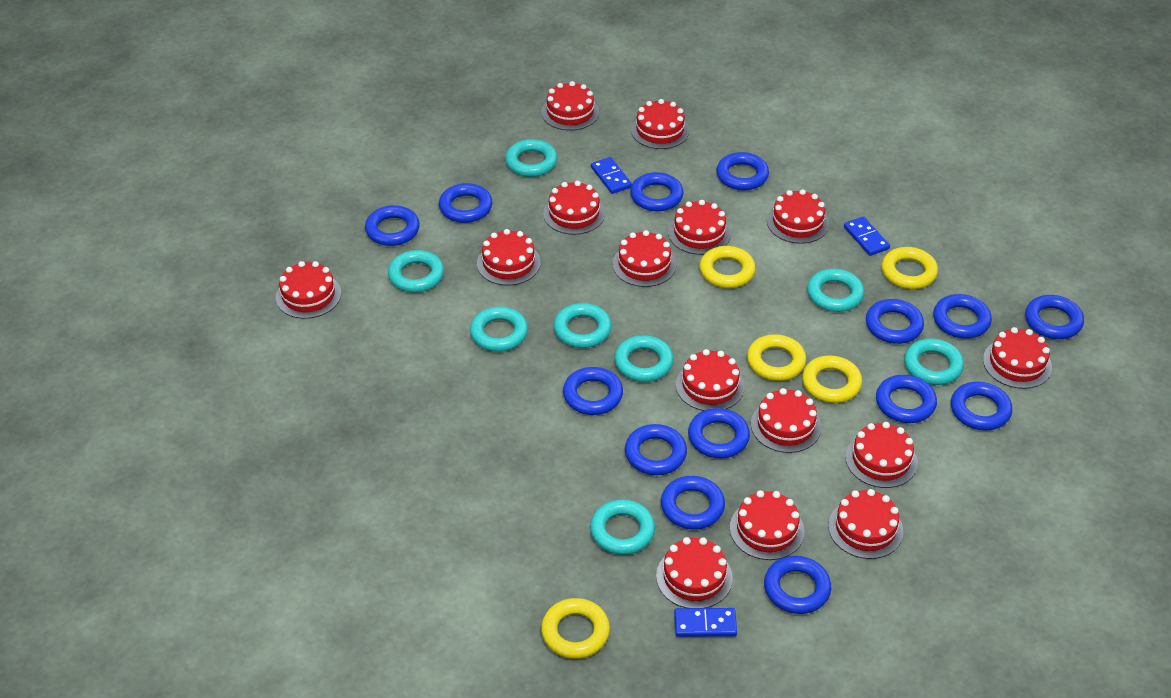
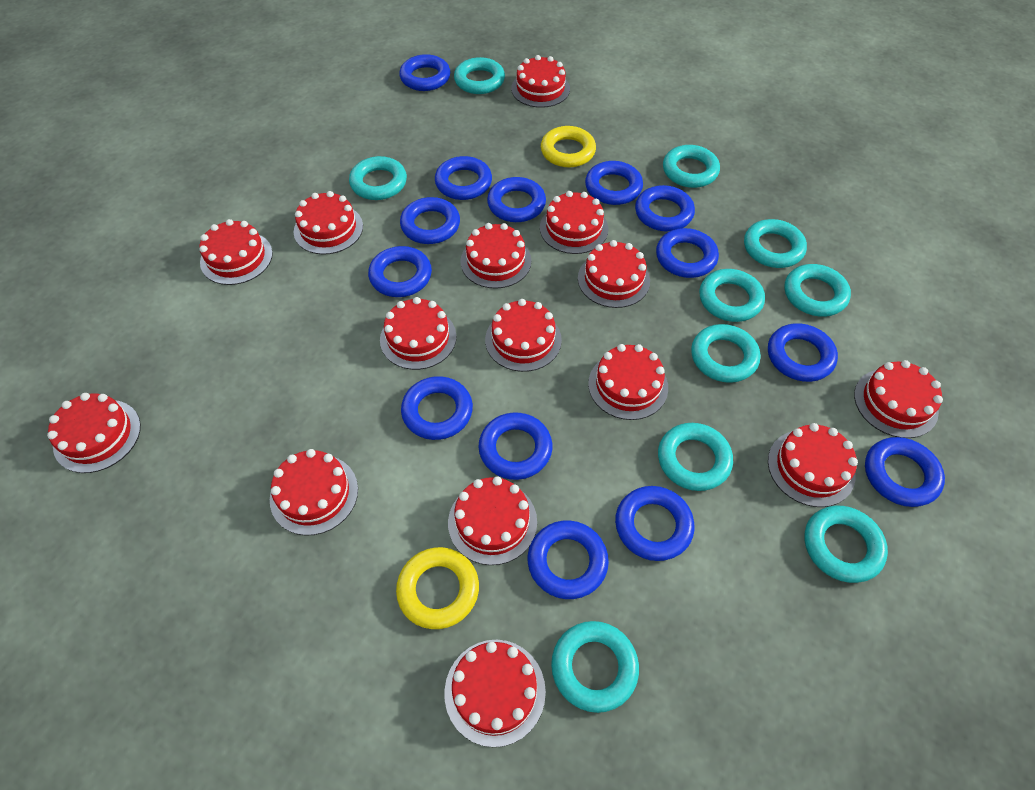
blue domino: [591,157,632,194] [674,608,737,637] [844,216,890,256] = 3 -> none = 0
turquoise ring: [388,250,444,293] [470,307,528,352] [505,139,557,177] [554,303,612,348] [590,499,655,555] [614,335,674,382] [807,269,864,312] [904,338,964,385] = 8 -> [349,156,407,200] [454,57,505,94] [551,621,639,713] [658,423,733,491] [663,145,720,188] [691,324,760,383] [699,269,765,322] [744,219,807,268] [784,264,851,317] [804,506,888,583] = 10
yellow ring: [541,598,610,659] [699,246,756,288] [747,334,806,381] [802,355,862,403] [882,247,938,289] = 5 -> [396,547,479,629] [541,126,596,167] = 2

